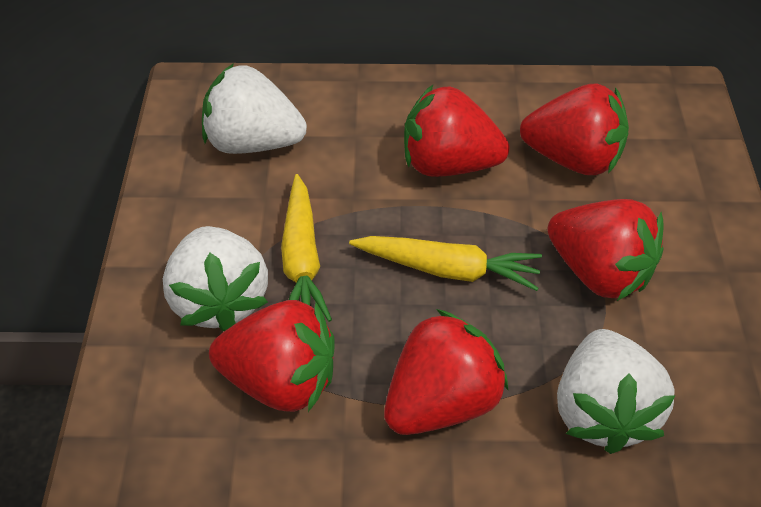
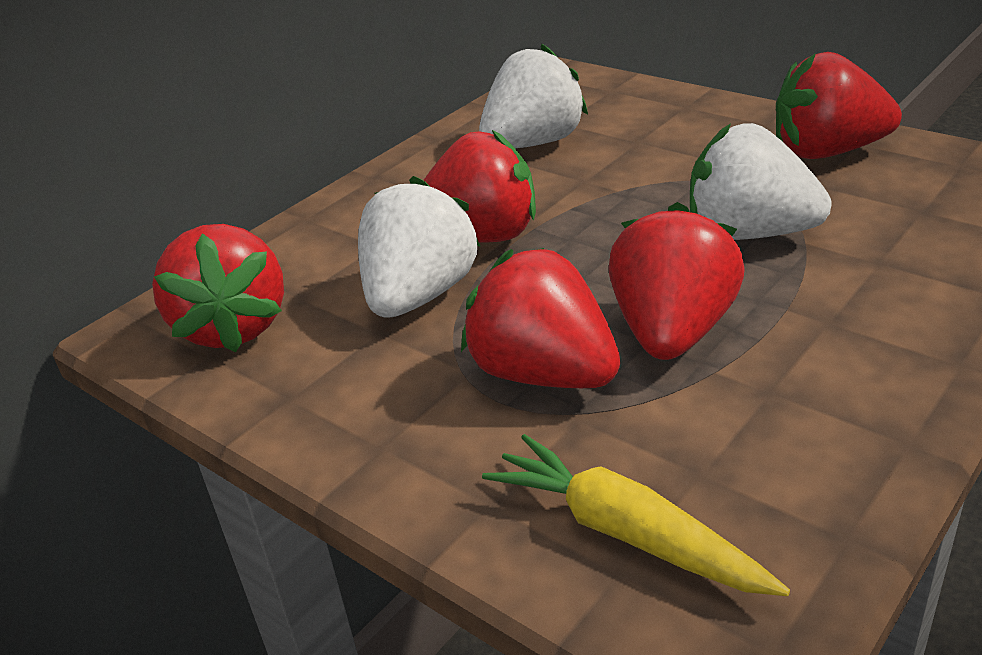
yellow carrot: [281,174,332,322] [349,236,542,291] = 2 -> [482,434,790,596] = 1

